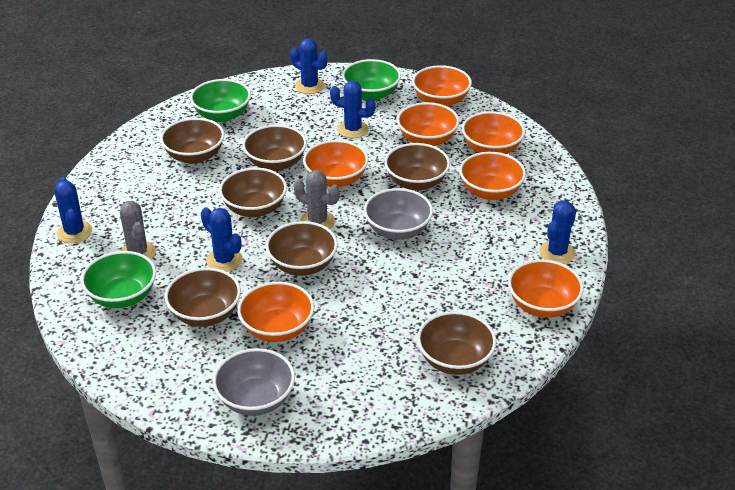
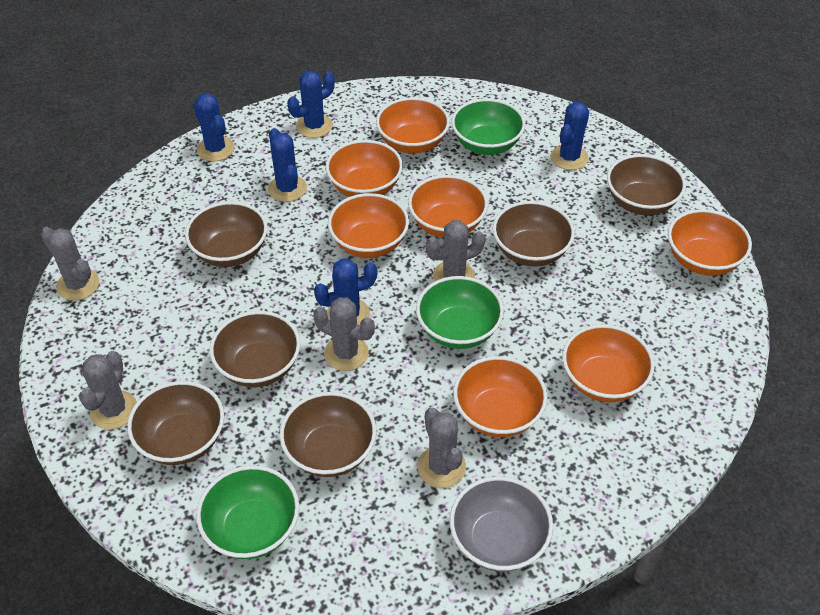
brown bowl: [160,118,225,164] [165,268,241,327] [219,168,287,217] [242,125,307,171] [266,221,338,276] [384,143,450,191] [417,311,496,375] = 7 -> [127,381,224,465] [185,201,267,267] [210,311,301,387] [280,392,377,477] [493,201,575,267] [607,154,686,215] = 6
grey bowl: [213,348,295,416] [364,188,433,240] = 2 -> [450,476,553,572] = 1
grey cactus: [120,201,156,260] [294,170,340,229] = 2 -> [41,227,99,301] [79,351,137,429] [313,297,375,371] [417,408,466,488] [426,220,485,281] = 5

